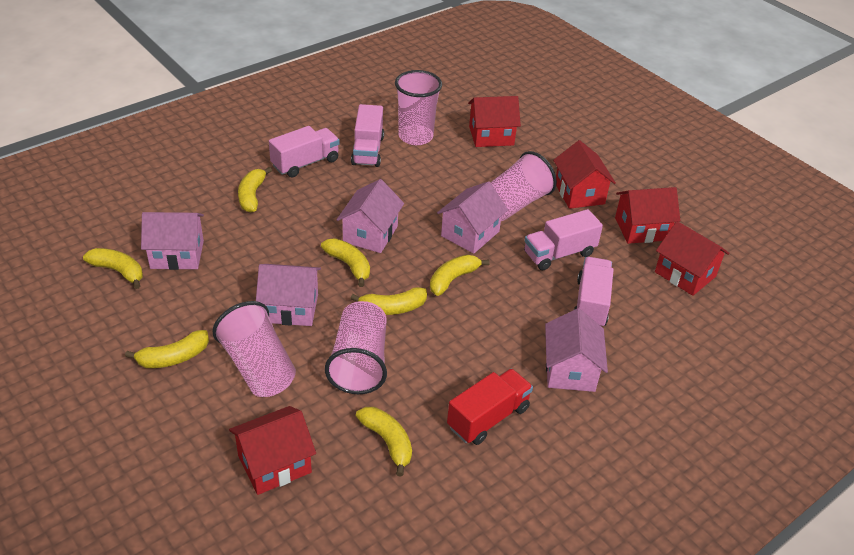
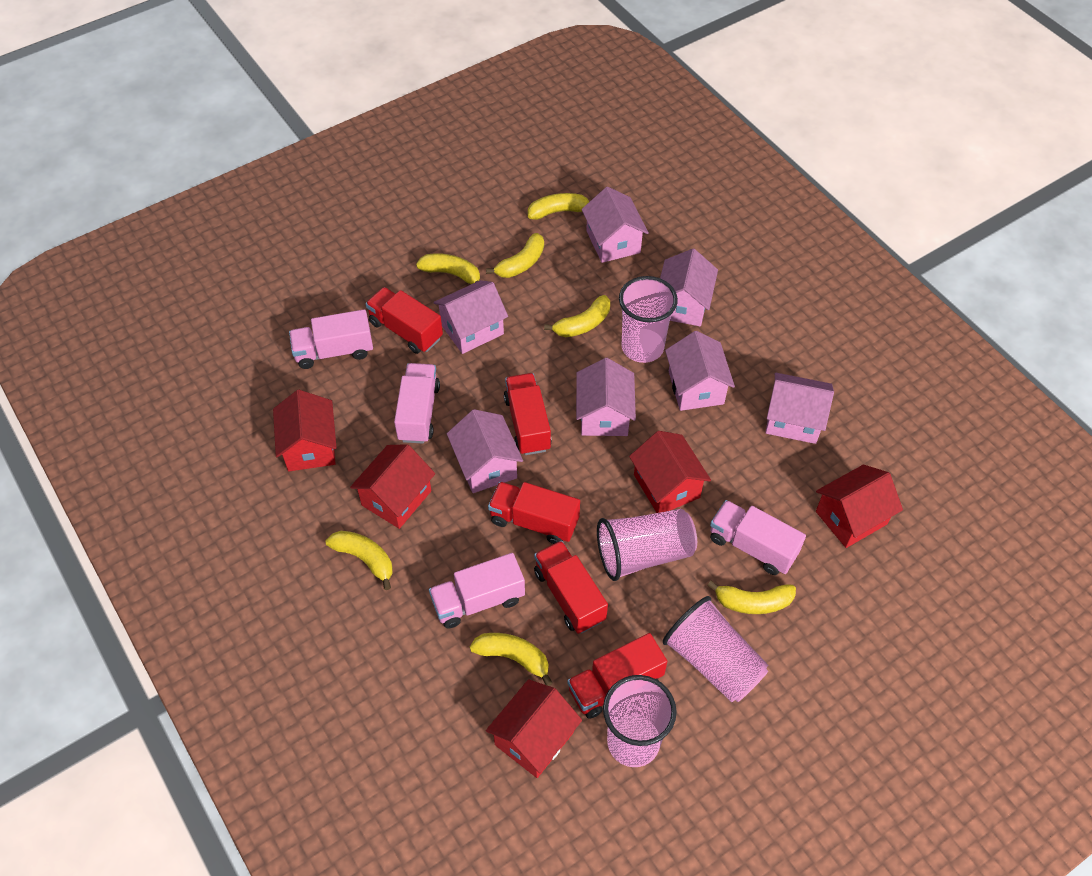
pink house: [141,212,204,270] [256,264,321,326] [337,179,404,253] [437,181,508,254] [545,308,608,392] = 5 -> [433,280,508,354] [447,409,523,493] [576,358,636,436] [582,187,649,263] [660,249,718,326] [665,331,735,411] [765,373,834,444] = 7
red truck: [447,369,533,445] = 1 -> [366,287,443,354] [488,482,580,544] [504,373,552,455] [534,540,608,634] [567,633,667,719] = 5

